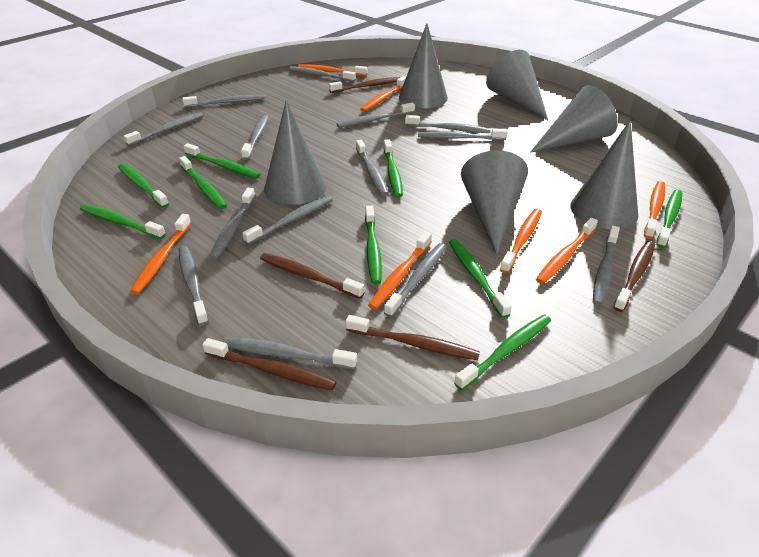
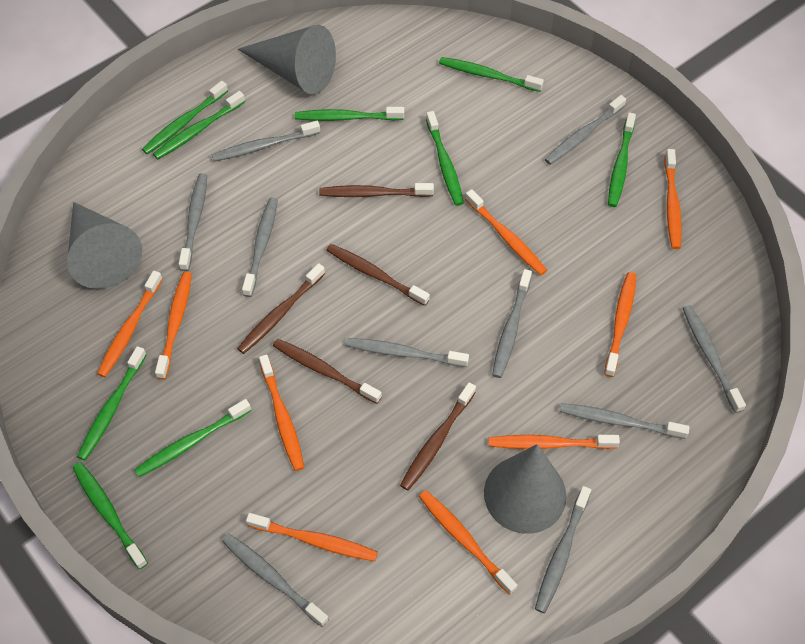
grey cone: [264,100,327,205] [399,23,448,108] [461,150,528,255] [486,50,548,120] [530,85,618,153] [570,120,638,229] = 6 -> [67,202,143,289] [238,25,336,95] [484,444,566,534] = 3
grey toothbrush: [124,112,204,146] [179,246,209,326] [182,95,265,108] [209,188,255,260] [223,337,357,370] [241,115,268,160] [243,195,333,245] [288,67,356,82] [337,102,415,128] [356,140,389,196] [384,243,446,317] [405,115,491,133] [418,129,507,140] [593,225,620,306] = 14 -> [179,173,207,271] [211,121,320,162] [222,533,329,627] [242,198,278,297] [346,338,469,367] [492,269,532,378] [535,486,591,613] [545,95,626,165] [559,403,690,439] [682,305,746,413] = 10
orange toothbrush: [130,214,191,295] [298,65,367,76] [360,76,406,112] [368,231,432,310] [500,209,542,274] [536,218,598,284] [644,181,665,239] = 7 -> [97,271,163,377] [155,272,192,379] [246,513,378,562] [259,355,304,471] [419,490,517,595] [465,189,547,275] [489,435,620,449] [604,272,636,377] [664,149,682,249] = 9

